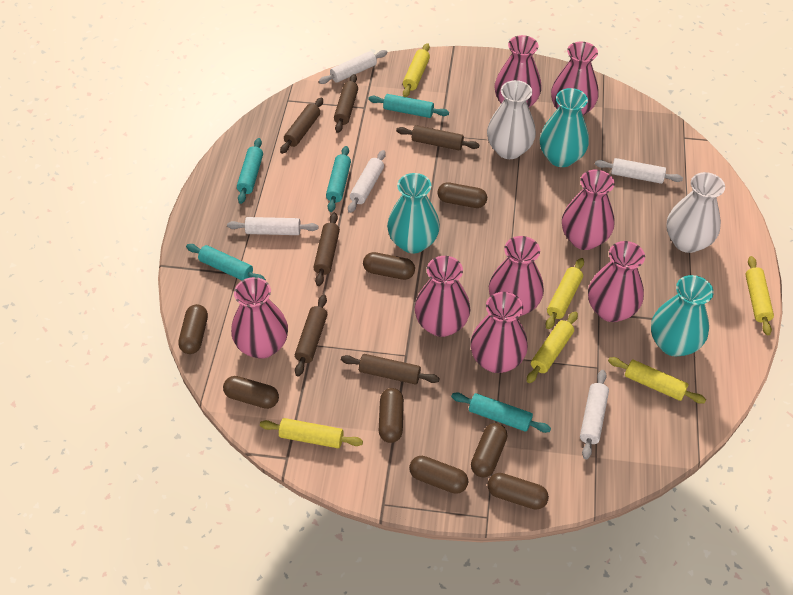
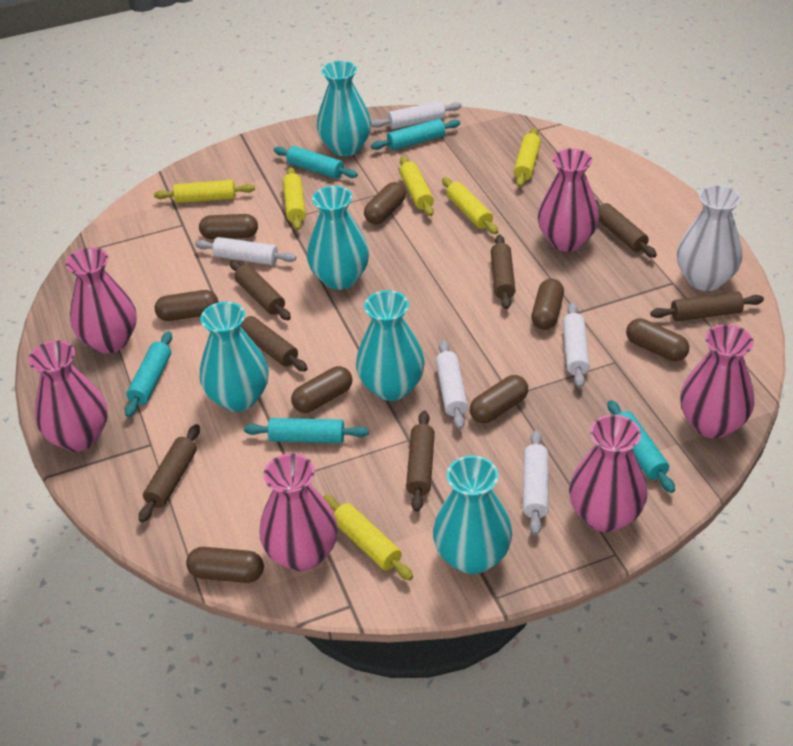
brown rolling pin: [280,98,323,154] [295,295,327,376] [313,213,340,286] [334,74,358,133] [341,354,440,384] [396,125,479,150] = 6 -> [139,424,200,523] [230,260,291,320] [240,316,308,372] [406,411,435,512] [491,235,516,309] [595,199,657,258] [650,291,764,321] = 7
pink vase: [231,277,288,359] [415,256,470,337] [470,292,528,373] [489,236,544,316] [495,35,542,107] [551,42,599,116] [562,170,615,250] [588,241,645,322] = 8 -> [28,340,108,452] [66,247,137,354] [259,454,338,571] [538,148,599,251] [569,414,647,532] [680,324,754,439] = 6
turquoise vase: [387,173,440,253] [540,88,589,167] [651,275,714,357] = 3 -> [200,302,269,412] [307,186,369,290] [317,61,371,156] [356,290,425,401] [433,455,512,574] = 5
white vase: [487,80,536,159] [666,172,725,253] = 2 -> [677,185,742,291] = 1

